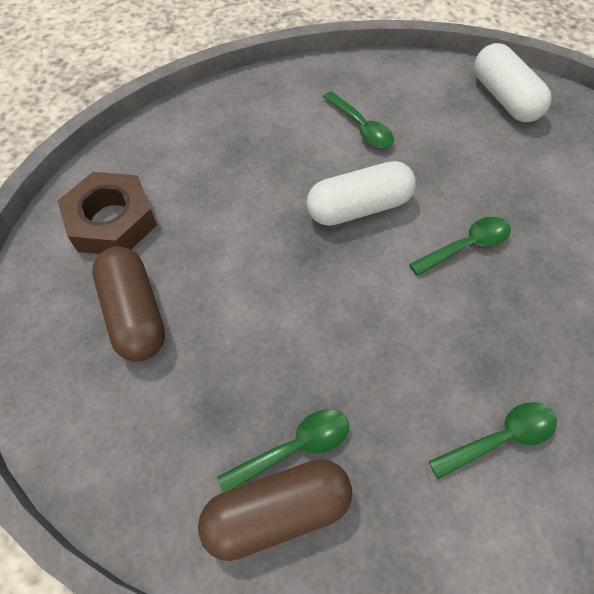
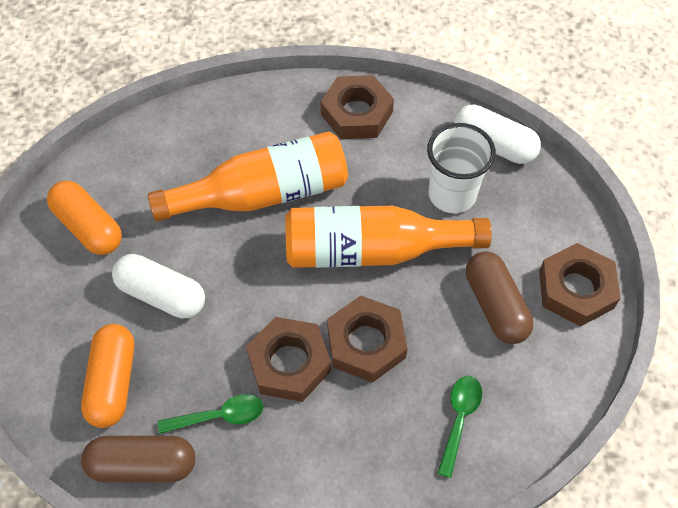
brown nut: [58,172,157,254] = 1 -> [246,317,331,402] [321,75,394,139] [327,296,407,383] [539,243,621,327] = 4
green spoon: [217,409,349,492] [323,91,394,148] [409,217,511,276] [428,402,557,479] = 4 -> [158,394,263,434] [437,376,482,478] = 2
orange bottle: none = 0 -> [148,131,348,222] [285,206,492,268] = 2
orange capsule: none = 0 -> [47,181,122,255] [81,324,134,428] = 2
white cup: none = 0 -> [427,123,496,213] = 1

